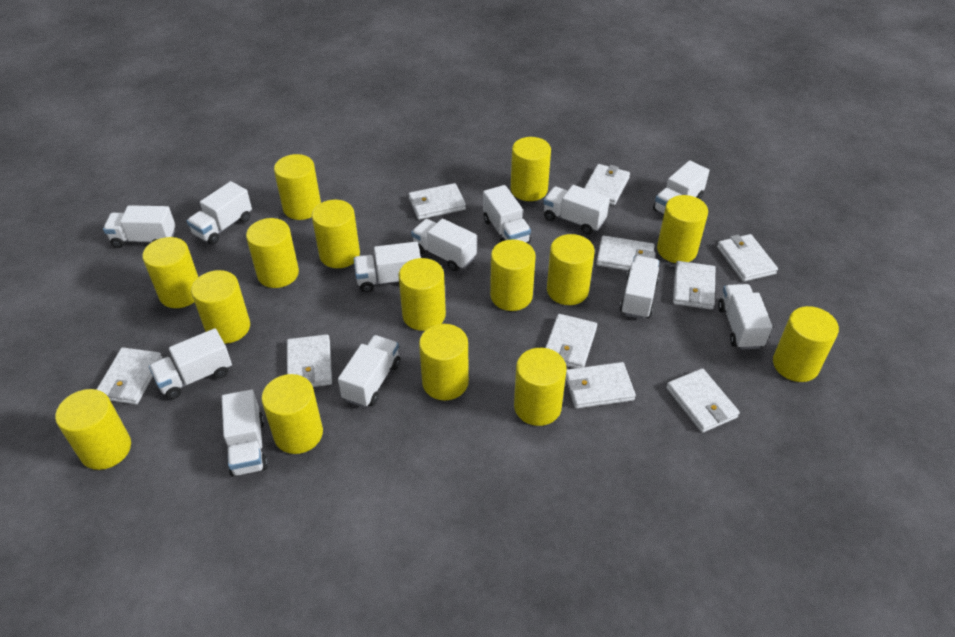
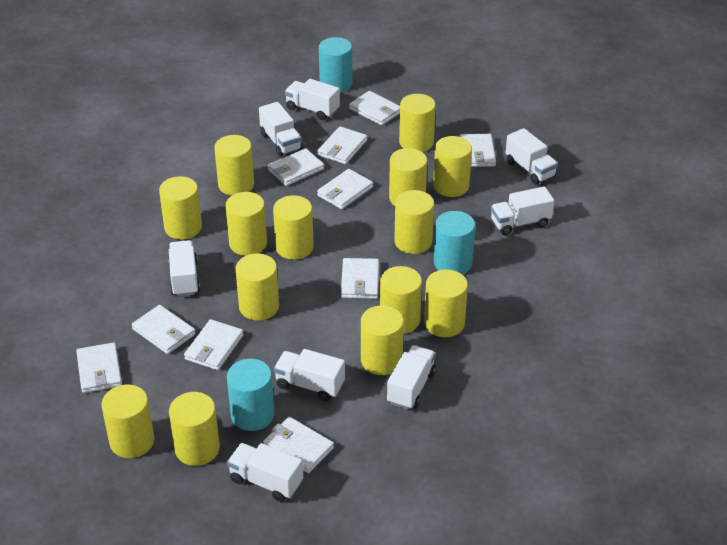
turquoise cylinder: none = 0 -> [227,359,275,431] [319,37,352,93] [434,211,475,274] = 3
white truck: [103,205,176,248] [149,328,232,399] [187,181,252,245] [222,390,268,477] [338,335,400,408] [354,242,421,292] [411,219,477,271] [483,185,531,243] [543,185,610,234] [620,256,659,319] [653,160,710,214] [718,284,773,350] = 12 -> [168,240,200,297] [227,443,303,502] [259,102,302,156] [274,349,345,401] [285,79,340,120] [387,345,436,410] [491,186,554,235] [505,128,558,184] = 8
yellow cylinder: [55,389,131,470] [142,237,198,308] [191,270,250,344] [246,218,299,288] [261,374,323,454] [274,154,321,220] [312,200,360,268] [398,258,446,331] [419,324,469,400] [490,239,536,311] [511,137,551,201] [514,348,567,426] [547,234,595,305] [657,195,708,263] [773,306,839,382] = 15 -> [102,384,154,458] [159,176,202,240] [169,392,220,466] [214,135,254,196] [225,192,267,256] [236,253,279,321] [273,195,314,260] [361,305,404,375] [380,266,422,334] [389,148,427,206] [394,190,434,254] [399,94,436,152] [424,269,468,337] [433,136,472,197] = 14

